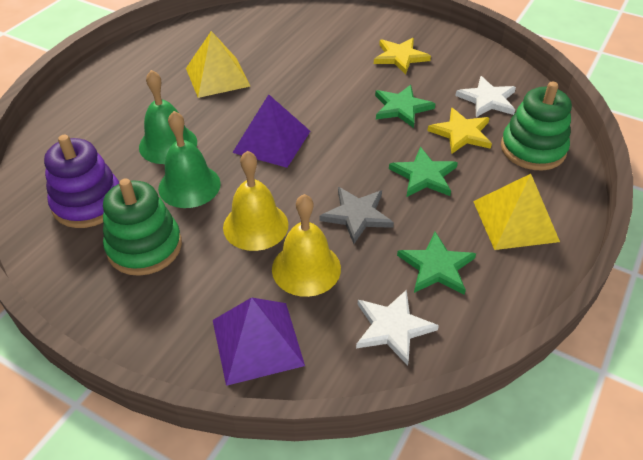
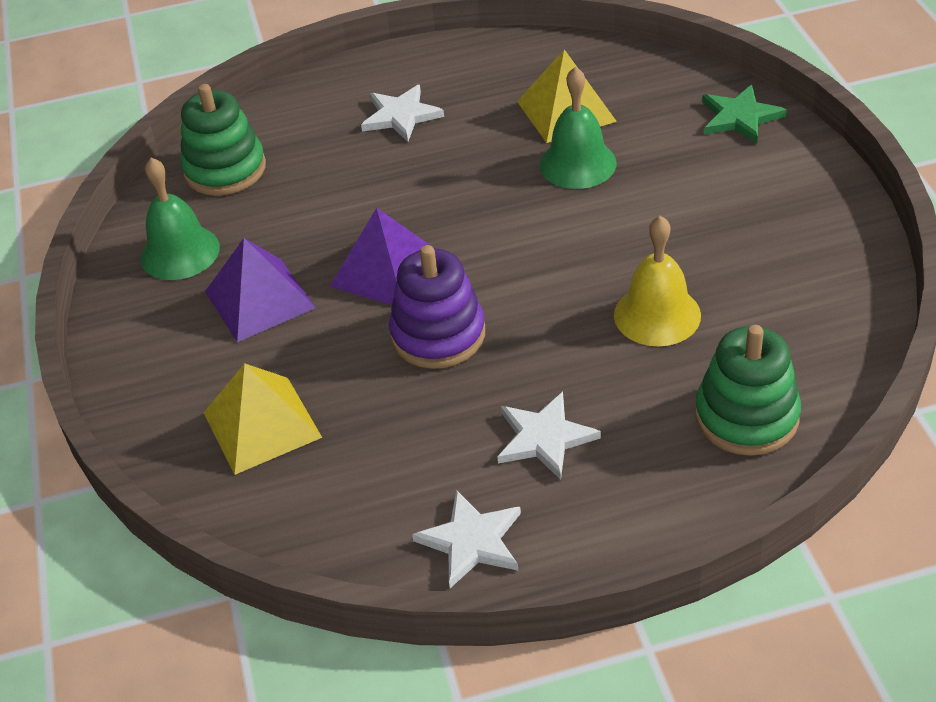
green star: [375,85,435,128] [389,147,458,197] [397,232,476,295] = 3 -> [702,85,787,144] = 1
grey star: [319,187,394,244] = 1 -> none = 0
white star: [356,289,439,366] [455,76,516,117] = 2 -> [361,85,444,142] [412,490,521,588] [497,392,601,480] = 3
yellow bell: [223,151,288,251] [272,194,341,297] = 2 -> [614,216,701,346] = 1
yellow star: [374,38,431,74] [427,108,492,154] = 2 -> none = 0

